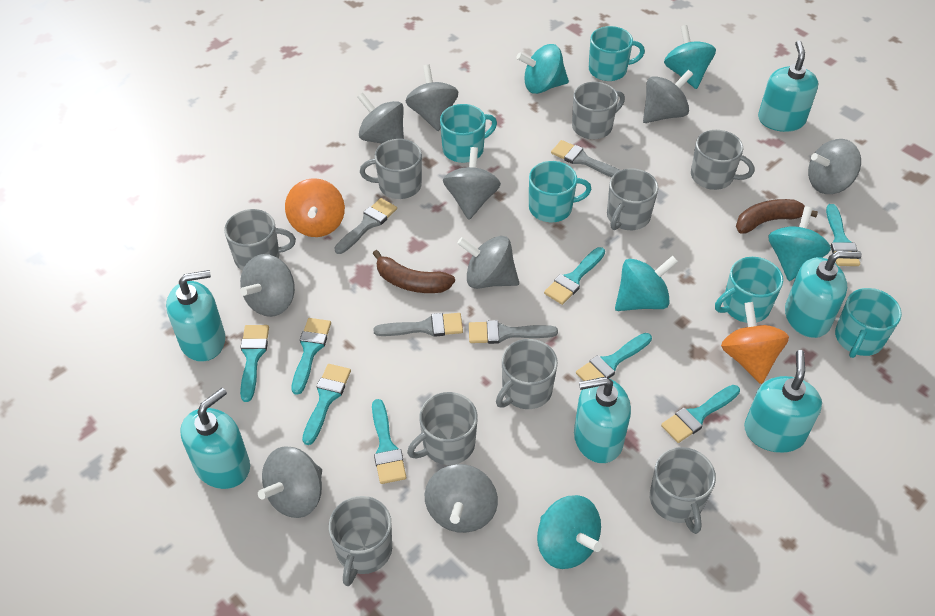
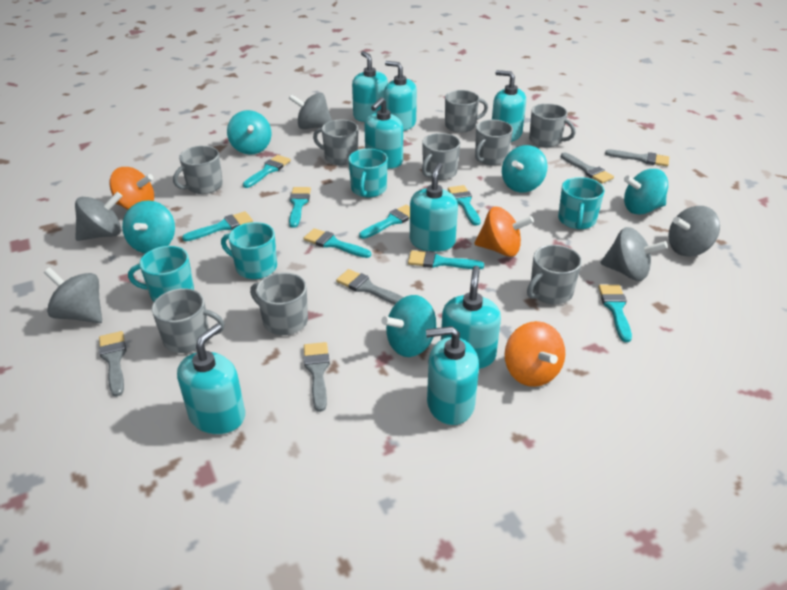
brown banana: [373,250,455,293] [736,199,818,234] = 2 -> none = 0
grey brush: [334,198,397,254] [373,313,463,337] [469,320,558,344] [551,140,621,177] = 4 -> [99,331,126,397] [304,342,330,412] [336,269,404,304] [561,152,614,183] [605,149,669,166] = 5
grey spinning top: [240,254,295,317] [258,446,322,518] [357,92,404,144] [406,64,458,131] [425,464,498,533] [443,147,501,220] [457,236,519,289] [643,70,693,123] [808,139,861,194] = 9 -> [44,267,102,323] [75,192,122,241] [289,93,332,129] [600,227,668,281] [668,206,720,256] = 5
orange spinning top: [285,178,345,237] [721,302,789,384] = 2 -> [109,167,154,210] [474,207,534,257] [505,321,565,387] = 3
turquoise mug: [440,104,497,163] [529,161,592,222] [589,26,645,81] [715,257,783,323] [835,288,902,358] = 5 -> [128,246,194,301] [221,222,277,279] [348,149,388,198] [558,177,605,229] = 4
turquoise soap dispenser: [166,270,225,362] [180,388,250,489] [574,377,631,463] [744,350,822,453] [758,40,818,132] [785,251,862,338] = 6 -> [177,324,245,434] [352,51,388,122] [364,97,403,169] [384,61,417,131] [410,163,458,252] [426,326,479,425] [441,266,501,369] [492,70,526,142] = 8

